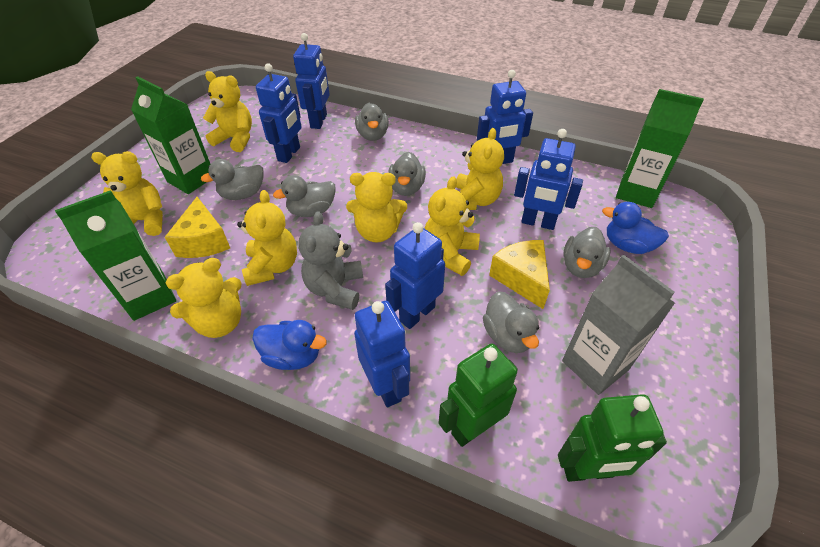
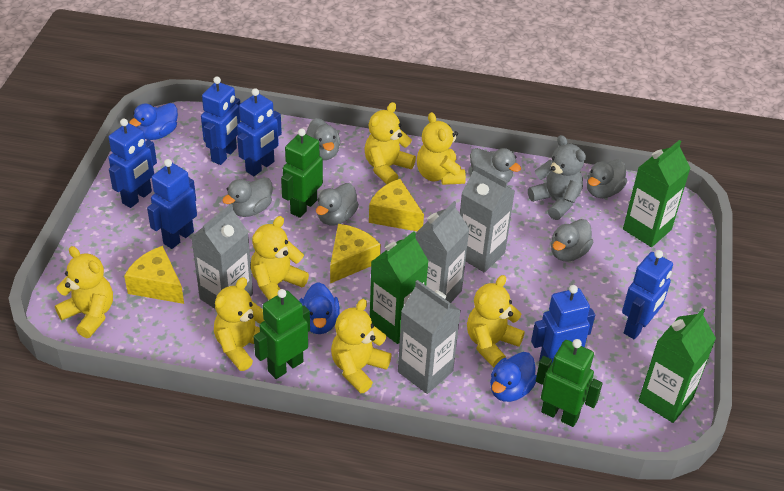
blue duck: [252,320,327,370] [602,202,669,254] = 2 -> [129,103,178,140] [299,282,340,334] [490,352,537,402] = 3
green robot: [439,344,518,447] [558,394,667,482] = 2 -> [253,289,310,379] [281,128,323,218] [536,339,603,427] = 3
grey carton: [562,255,675,395] = 1 -> [191,203,253,309] [398,280,461,394] [415,201,469,303] [460,164,515,273] = 4
yellow cheese: [165,197,230,258] [489,240,550,309] = 2 -> [124,246,184,304] [330,224,381,283] [369,179,424,231] = 3

